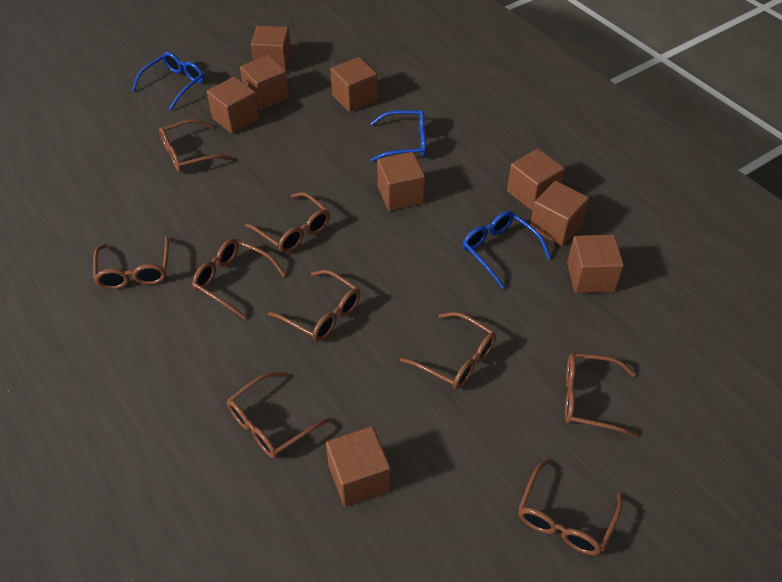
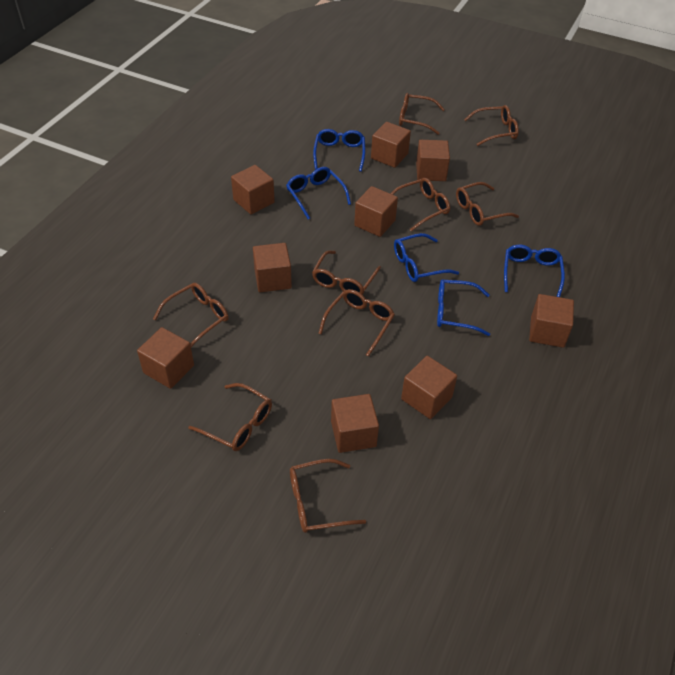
blue glasses: [132,52,204,110] [370,110,426,162] [463,211,551,289] = 3 -> [286,167,351,220] [313,129,365,172] [394,233,459,282] [437,279,490,336] [504,245,565,297] = 5

